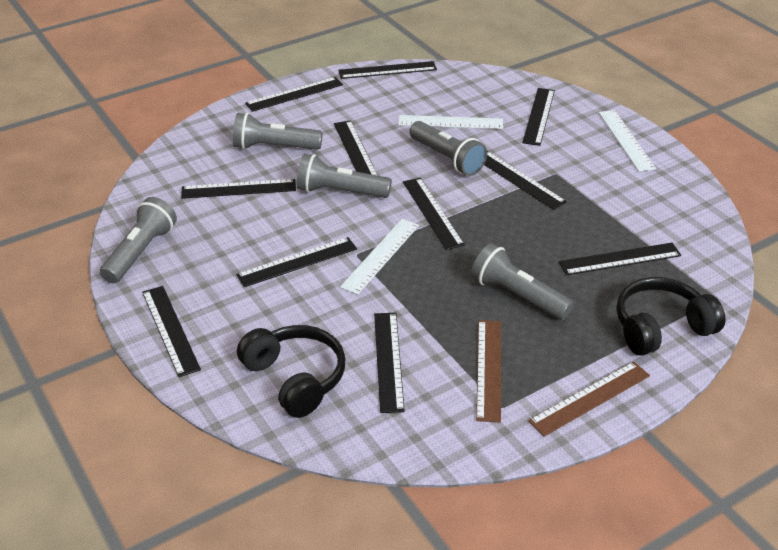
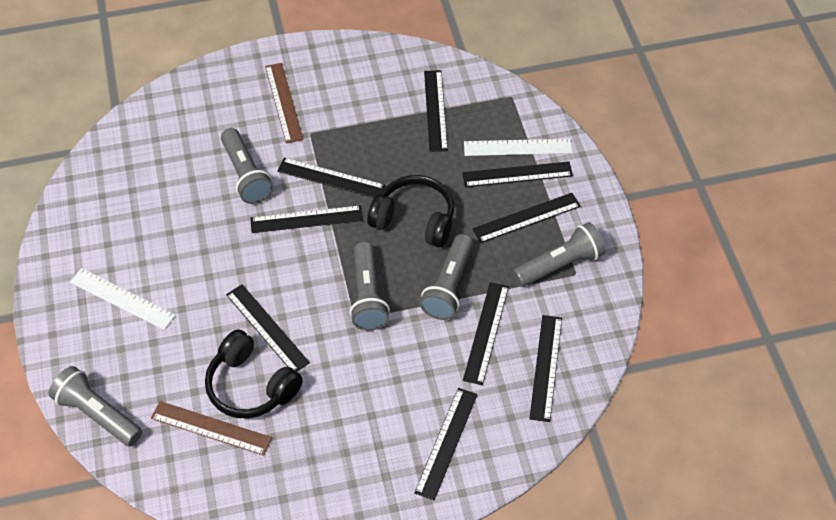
black ruler: [142,286,201,377] [181,179,296,199] [236,237,357,287] [245,77,343,112] [334,120,378,176] [338,61,437,79] [374,313,405,413] [403,178,465,250] [484,151,567,210] [522,88,555,146] [559,243,681,275] = 11 -> [226,284,310,372] [250,205,363,233] [277,157,385,198] [414,388,477,500] [424,70,448,152] [462,161,573,187] [463,282,509,385] [473,193,581,243] [529,315,562,422] = 9
white ruler: [340,219,419,295] [398,115,503,129] [599,110,656,172] = 3 -> [70,268,175,330] [464,139,572,156] = 2

